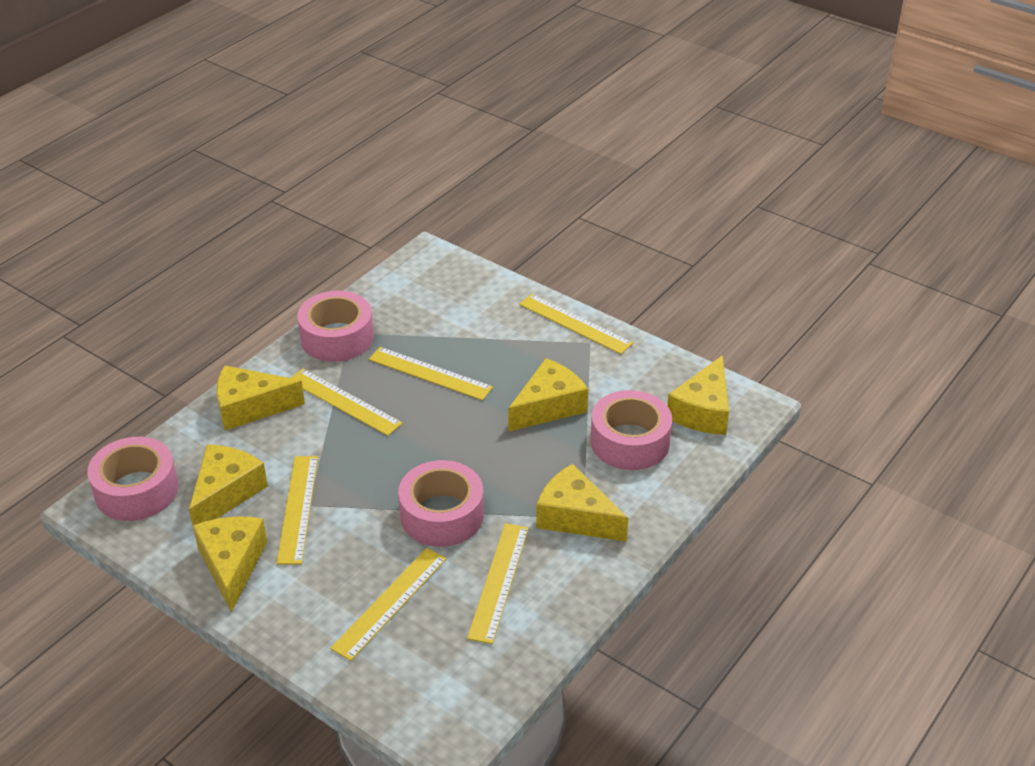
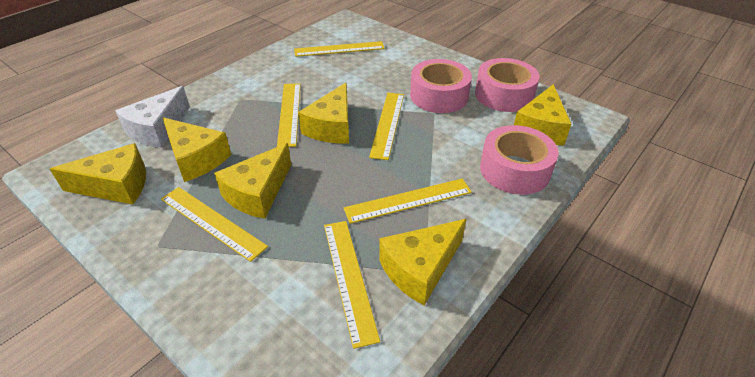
pink tape: [88,437,178,521] [297,291,374,362] [398,460,484,547] [591,390,672,470] = 4 -> [410,59,472,113] [475,58,540,112] [480,125,559,195] = 3
white cheese: none = 0 -> [115,86,190,148] = 1

